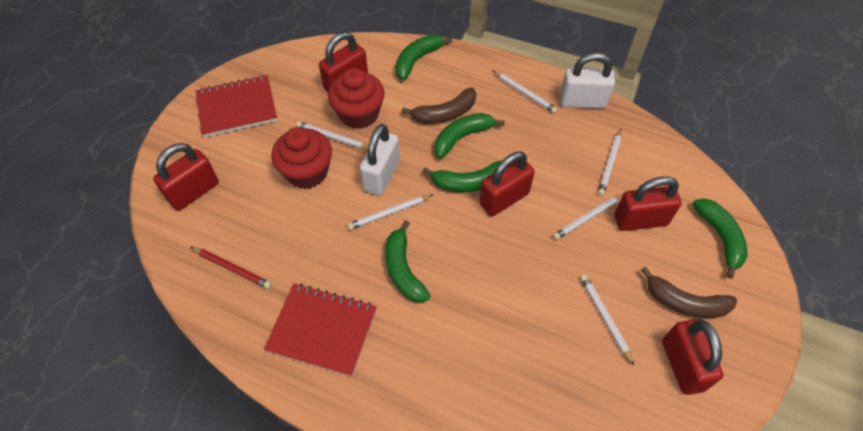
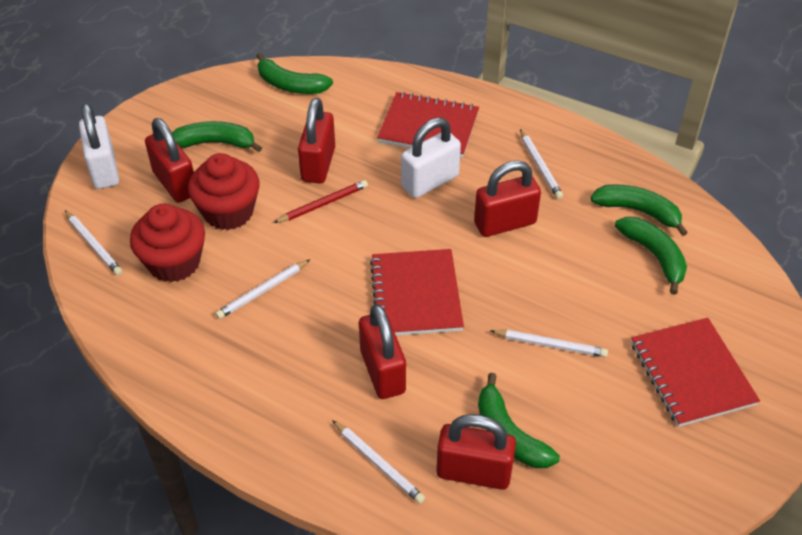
brown banana: [402,88,476,124] [641,267,737,318] = 2 -> none = 0
red notebook: [196,75,277,137] [264,284,377,377] = 2 -> [370,249,464,336] [377,92,479,158] [631,318,760,427] = 3
white pencil: [296,121,368,149] [347,194,434,230] [492,70,558,113] [553,194,623,240] [580,275,634,365] [598,129,621,196] = 6 -> [65,210,122,275] [215,259,310,319] [332,420,425,504] [491,330,608,357] [520,129,563,199] = 5

